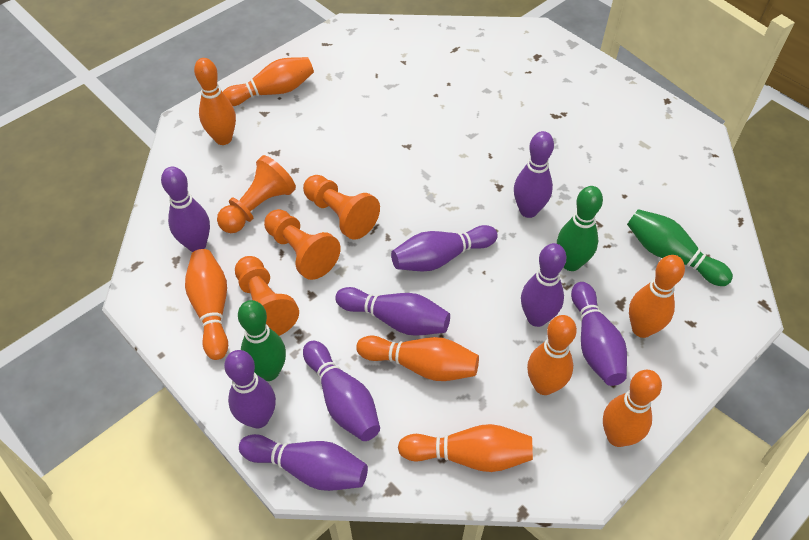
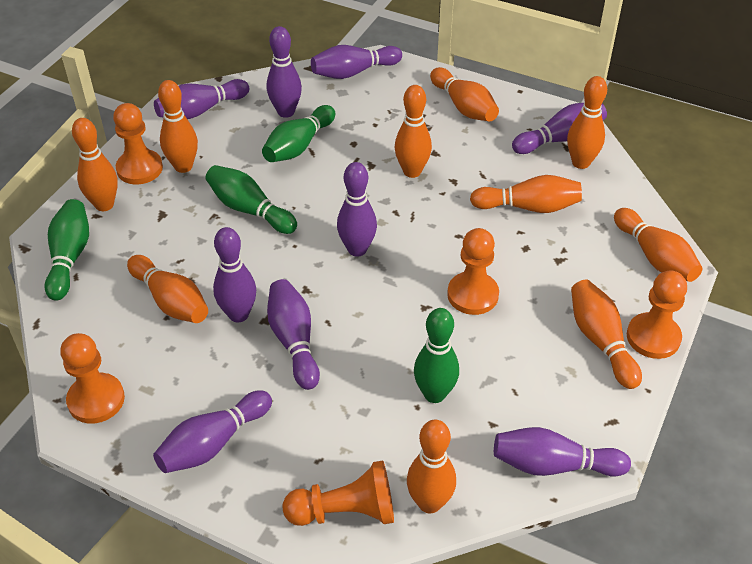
green bowling pin: [238,300,286,381] [557,186,603,271] [627,209,733,286] = 3 -> [44,199,89,301] [205,165,297,234] [262,105,335,162] [414,308,459,403] = 4
orange bowling pin: [185,249,228,360] [194,58,236,145] [223,57,314,106] [356,336,479,381] [398,424,533,472] [527,315,577,395] [603,370,662,447] [629,255,685,338] = 8 -> [72,118,118,211] [127,255,208,323] [158,80,198,173] [395,85,432,178] [407,420,456,513] [430,67,499,122] [470,175,582,213] [567,76,607,169] [571,279,642,389] [614,208,702,282] = 10
orange pawn: [217,155,296,233] [235,256,299,336] [264,209,341,280] [303,175,380,240] = 4 -> [60,333,125,424] [113,103,163,184] [283,460,394,526] [447,228,499,315] [627,271,687,359] = 5

